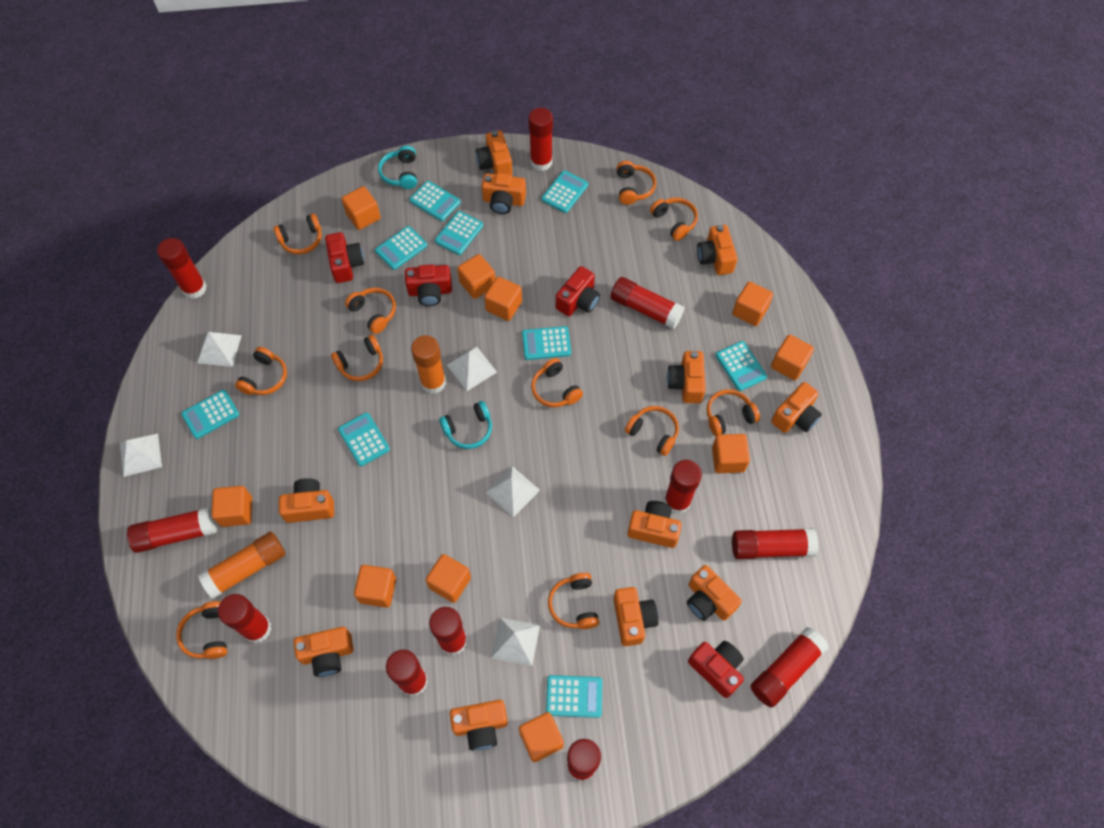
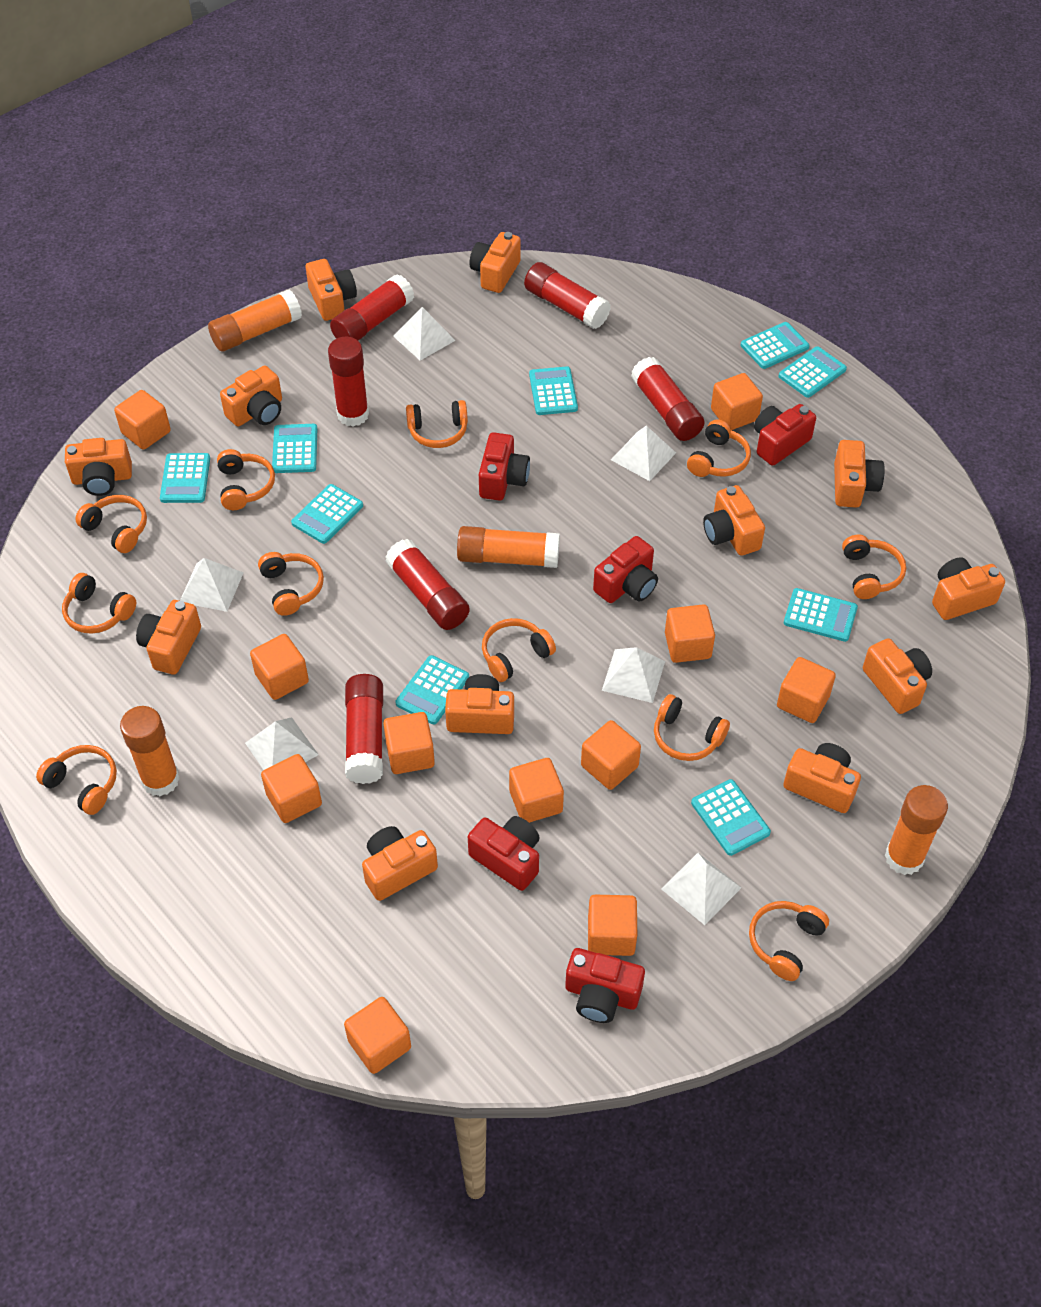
orange camera: [279,478,334,523] [294,627,353,677] [450,700,508,750] [476,130,512,175] [482,173,526,214] [613,587,658,646] [627,501,682,548] [667,351,706,403] [687,565,742,621] [697,225,738,275] [771,382,822,433] = 11 -> [65,438,132,496] [136,600,201,675] [220,366,282,427] [306,259,357,321] [362,826,438,901] [445,674,514,734] [470,232,521,293] [703,485,765,556] [783,743,861,813] [834,440,884,508] [863,638,932,714] [932,557,1005,620] = 12
orange cube: [211,486,252,527] [342,186,381,230] [354,565,396,608] [426,554,471,603] [457,254,495,299] [484,277,522,321] [519,712,564,762] [712,434,750,473] [732,281,773,326] [771,335,814,380] = 10 -> [114,390,171,450] [250,634,309,700] [261,754,322,823] [344,997,411,1074] [383,712,435,774] [509,758,564,823] [581,720,641,790] [588,895,637,956] [665,604,715,663] [711,373,763,430] [777,657,836,723] = 11
orange glue stick: [198,532,286,599] [411,335,446,394] = 2 -> [120,706,180,796] [208,289,302,352] [457,526,560,568] [885,785,948,875] = 4
red camera: [325,232,364,283] [405,264,452,306] [556,266,600,316] [688,641,744,698] = 4 -> [468,816,540,891] [479,432,530,501] [565,948,645,1023] [593,536,658,603] [754,404,816,466] = 5
red glue stick: [127,507,217,553] [157,238,207,299] [218,594,271,643] [386,650,428,696] [429,607,467,655] [528,108,553,171] [567,739,601,781] [611,277,685,329] [664,460,702,514] [732,528,819,559] [751,627,829,708] = 11 -> [328,337,369,427] [330,274,414,341] [345,674,383,784] [385,539,470,630] [524,262,611,329] [631,357,705,441] = 6
turquoise headphones: [378,146,417,189] [439,401,492,449] = 2 -> none = 0
white pyramid: [120,434,162,477] [197,332,242,367] [447,347,497,391] [486,466,540,517] [491,617,540,666] = 5 -> [180,558,243,612] [245,717,319,770] [393,307,456,361] [602,647,665,703] [611,426,676,481] [661,853,741,925] = 6

